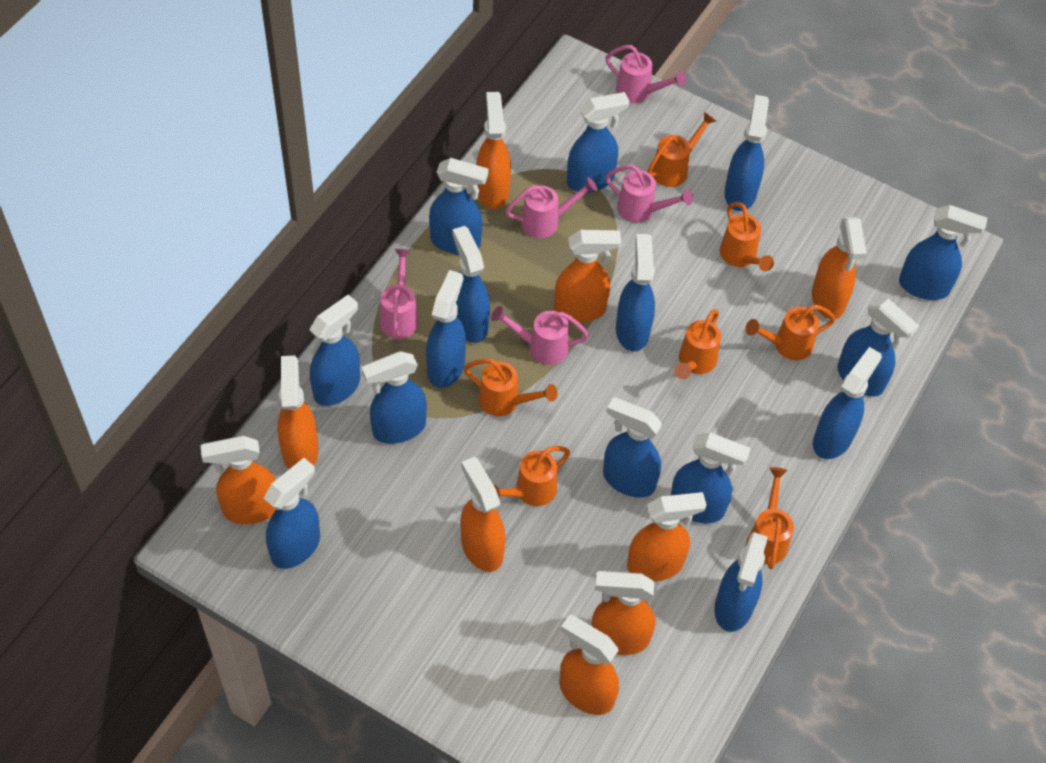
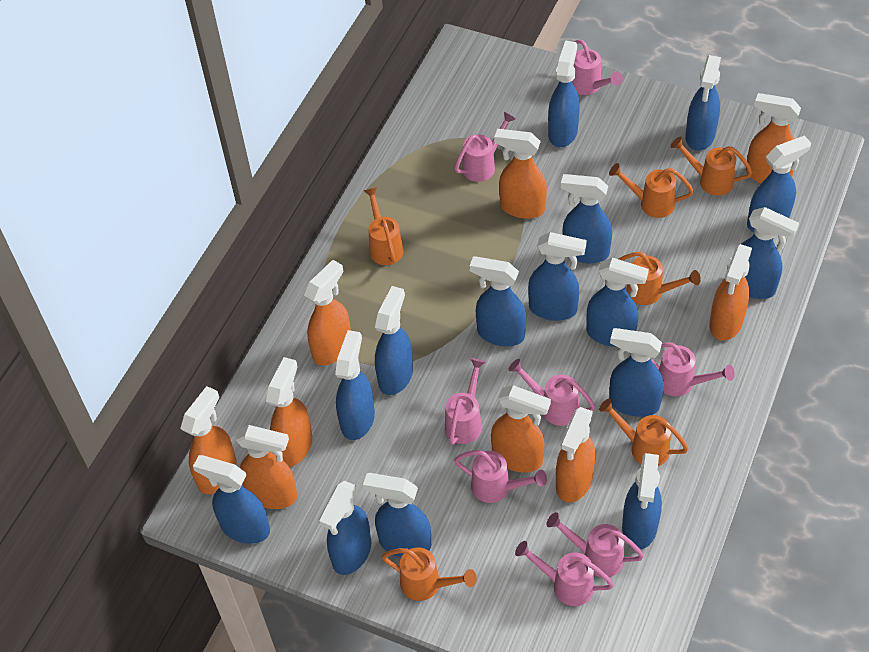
orange watering can: [464,358,557,416] [493,446,570,506] [647,112,716,187] [674,309,721,379] [720,202,774,271] [745,305,836,360] [747,467,794,569] = 7 -> [364,187,404,265] [381,547,477,601] [599,399,688,466] [609,163,694,218] [619,252,701,305] [671,137,753,196] = 6
pink watering can: [380,249,419,339] [491,306,589,365] [506,177,597,238] [605,45,686,103] [605,165,693,223] = 5 -> [445,358,486,445] [454,450,547,503] [455,112,516,182] [508,359,595,426] [515,541,614,606] [546,512,644,577] [572,40,623,95] [651,343,735,397] = 8

